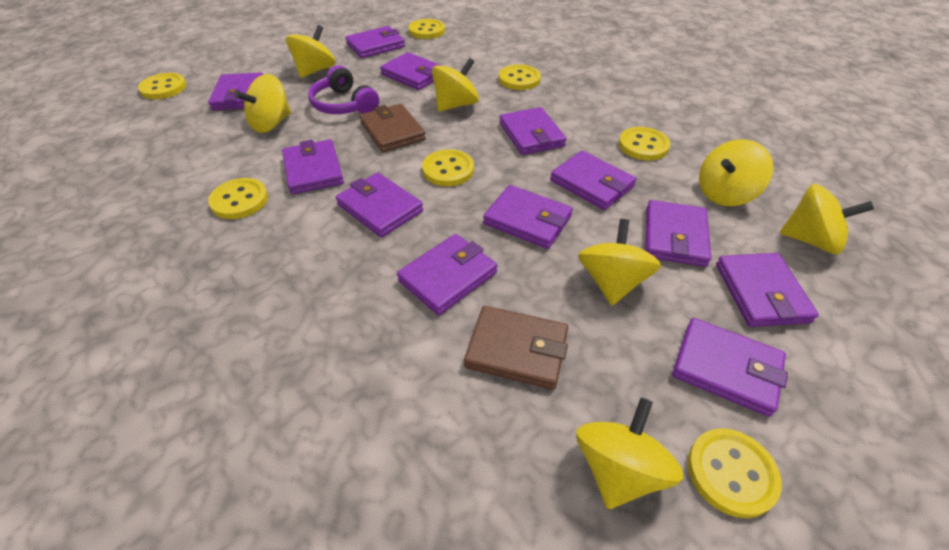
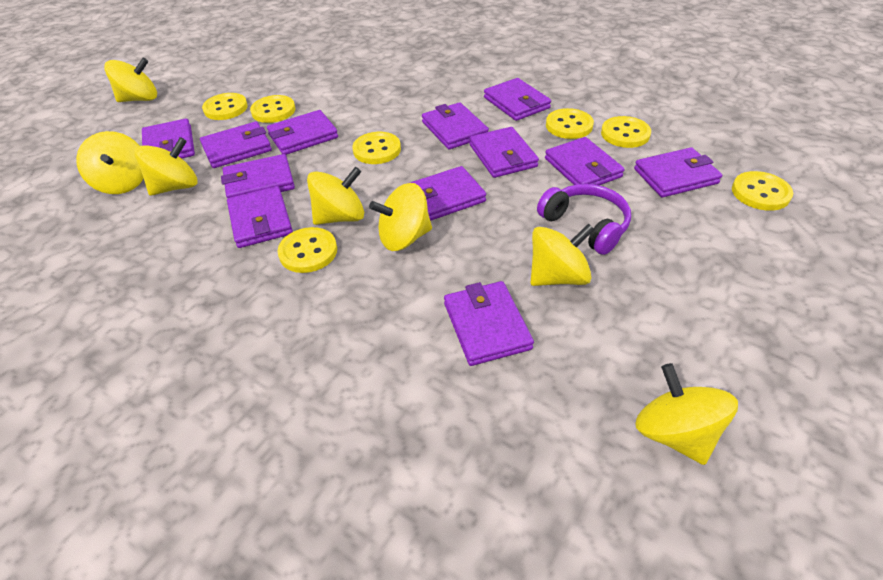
brown wallet: [360,104,426,152] [464,306,568,390] = 2 -> none = 0

